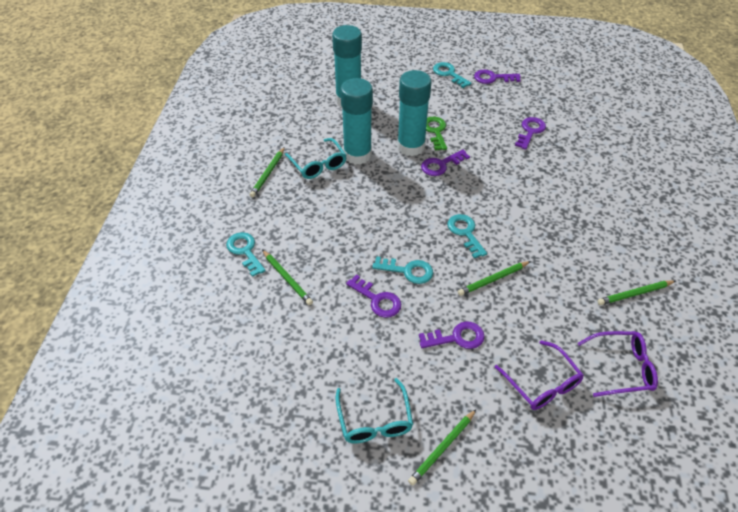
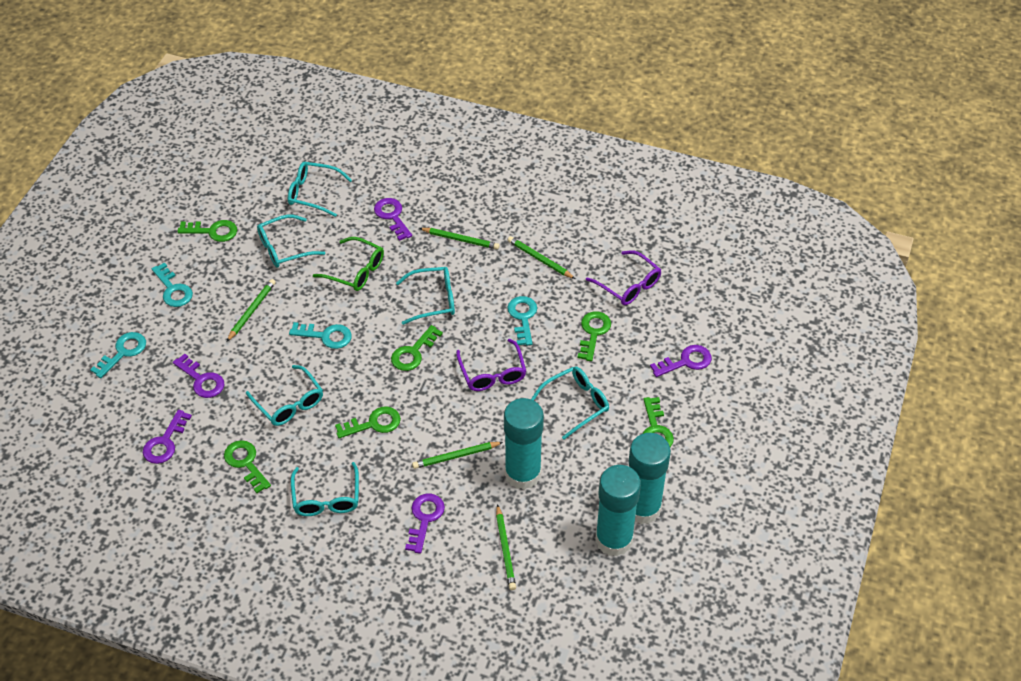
green glasses: none = 0 -> [313,237,384,291] = 1
green key: [426,117,447,151] = 1 -> [177,220,237,242] [224,440,271,493] [335,406,401,438] [391,325,443,371] [578,311,611,361] [642,397,674,447] = 6
turquoise glasses: [285,138,347,179] [335,378,413,443] = 2 -> [246,365,323,426] [257,215,325,268] [288,162,352,217] [291,462,359,516] [396,267,455,325] [531,366,609,440] = 6

